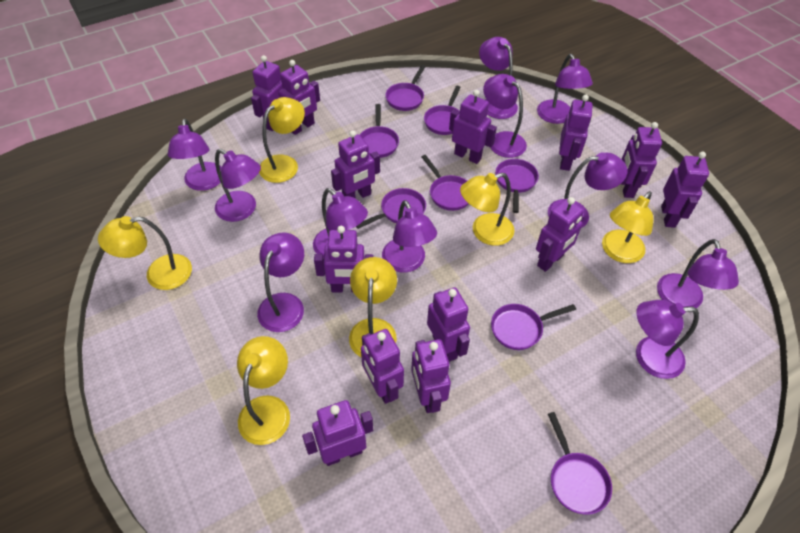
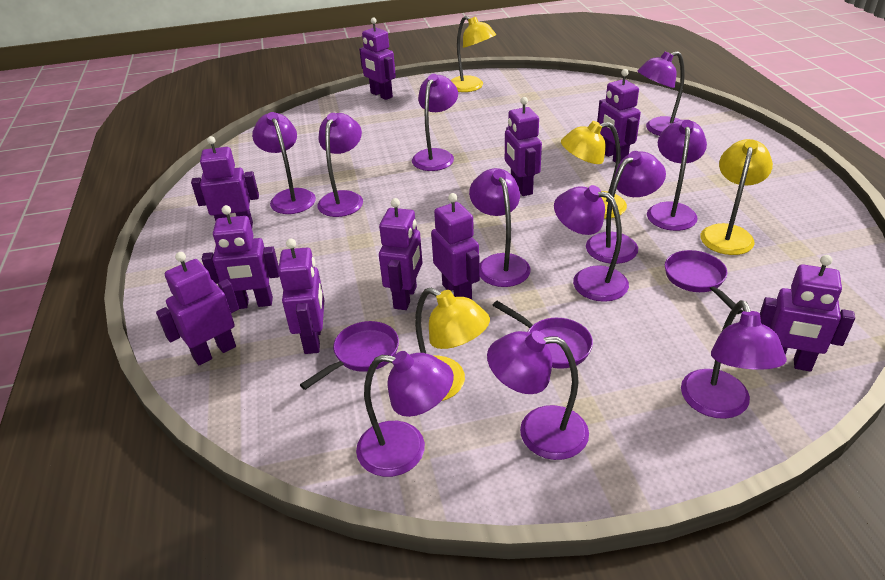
purple pan: [356,188,426,229] [360,104,399,158] [385,65,426,111] [422,155,469,211] [424,86,461,135] [491,304,576,350] [495,159,539,213] [548,412,612,515] = 8 -> [300,321,399,390] [493,301,593,369] [665,250,743,314] = 3
purple robot: [251,55,283,131] [279,60,320,135] [302,400,373,466] [314,226,374,292] [331,130,380,199] [361,329,404,404] [411,339,451,413] [427,287,470,362] [449,90,497,164] [536,197,584,272] [559,95,593,171] [621,122,662,198] [661,152,709,228] = 13 -> [156,252,239,365] [191,136,259,227] [202,205,279,309] [278,239,324,354] [359,18,396,100] [379,198,422,310] [431,193,480,300] [505,97,542,196] [597,69,641,163] [760,255,855,372] = 10
yellow lamp: [98,216,192,290] [237,336,290,445] [259,97,305,183] [349,257,397,357] [460,173,515,246] [602,191,654,263] = 6 -> [415,287,490,401] [451,16,496,92] [561,121,627,219] [700,139,773,255] = 4

